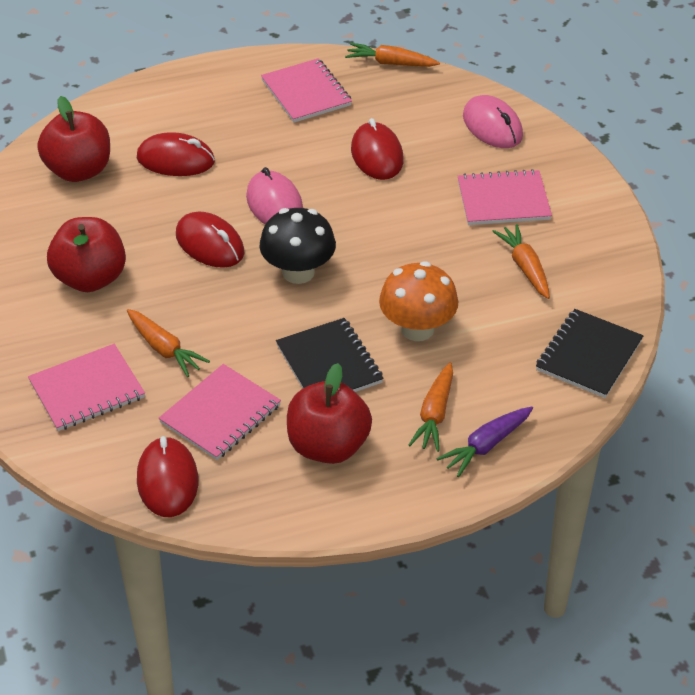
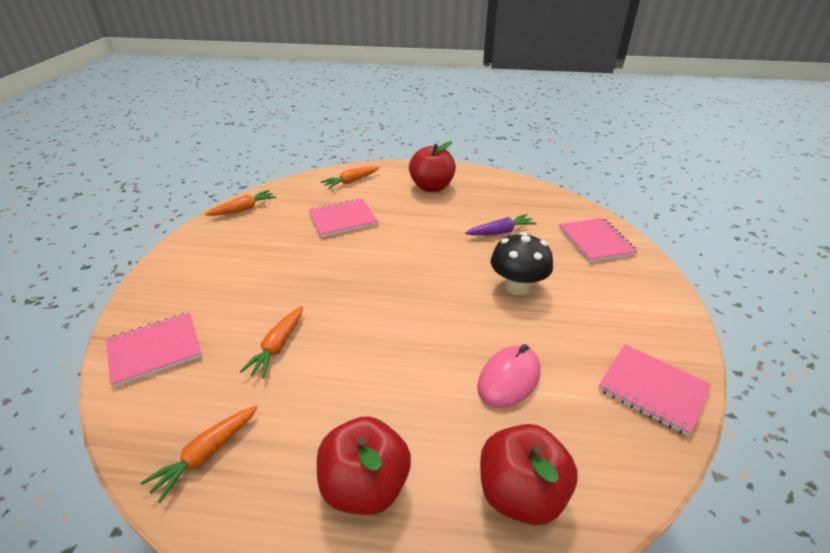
black notebook: [276,318,384,392] [536,309,643,398] = 2 -> none = 0
orange mushroom: [379,261,458,341] = 1 -> none = 0
pink mouse: [246,167,303,224] [463,95,523,148] = 2 -> [477,344,541,408] = 1
red mouse: [137,132,215,176] [137,436,198,517] [176,212,244,268] [351,118,404,180] = 4 -> none = 0

